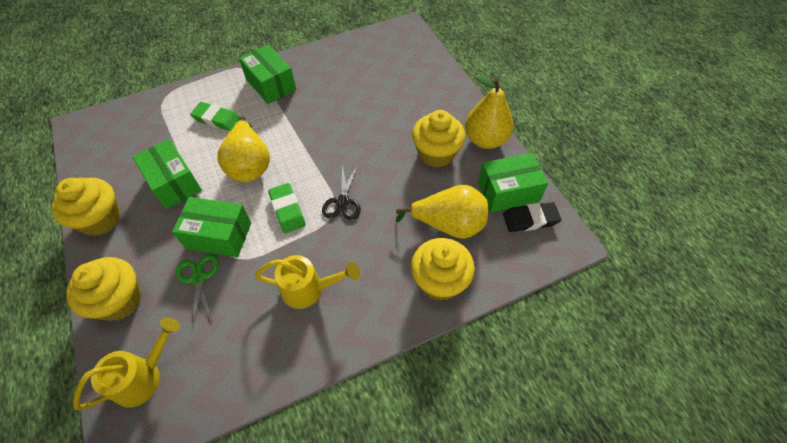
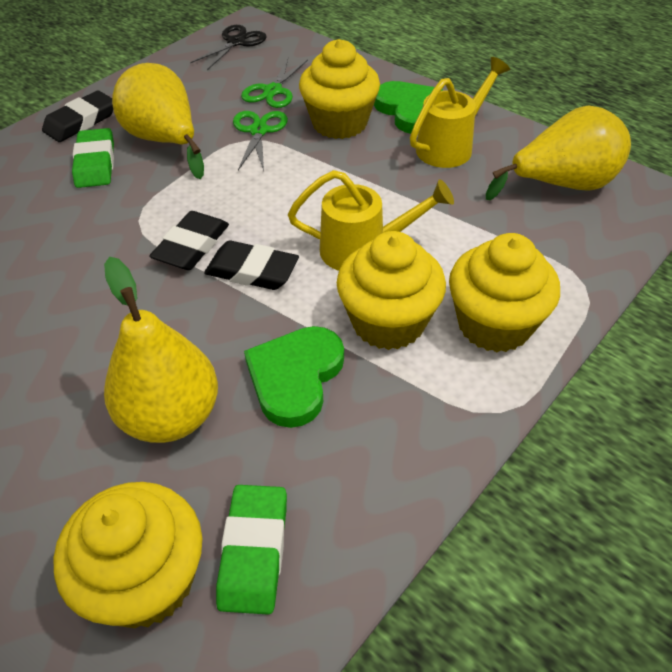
black eraser: [503,202,561,232] = 1 -> [42,90,113,142] [149,211,229,270] [204,241,299,290] = 3
green box: [132,139,202,209] [172,197,251,257] [239,45,296,104] [478,153,548,213] = 4 -> none = 0
green heart: none = 0 -> [244,326,344,428] [374,81,443,134] = 2
green scissors: [176,254,219,328] = 1 -> [233,111,288,171] [241,58,308,108] = 2

